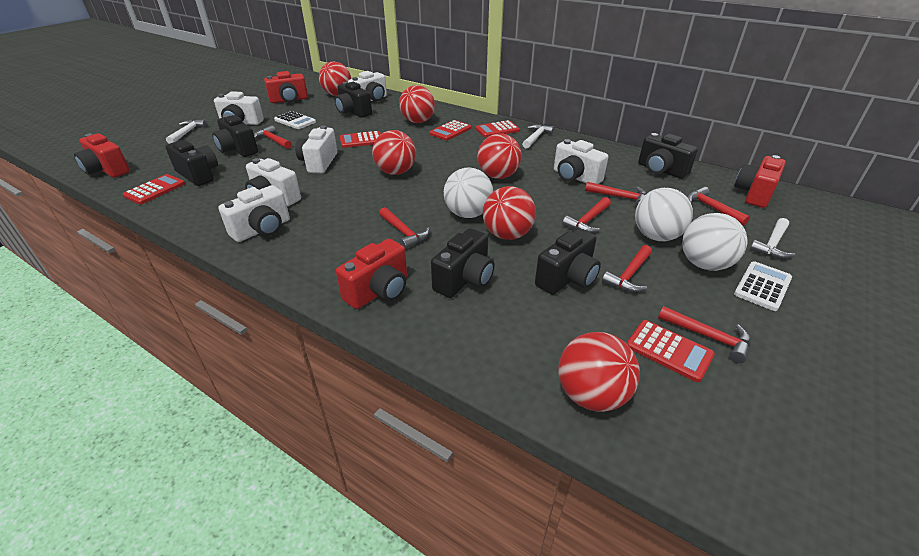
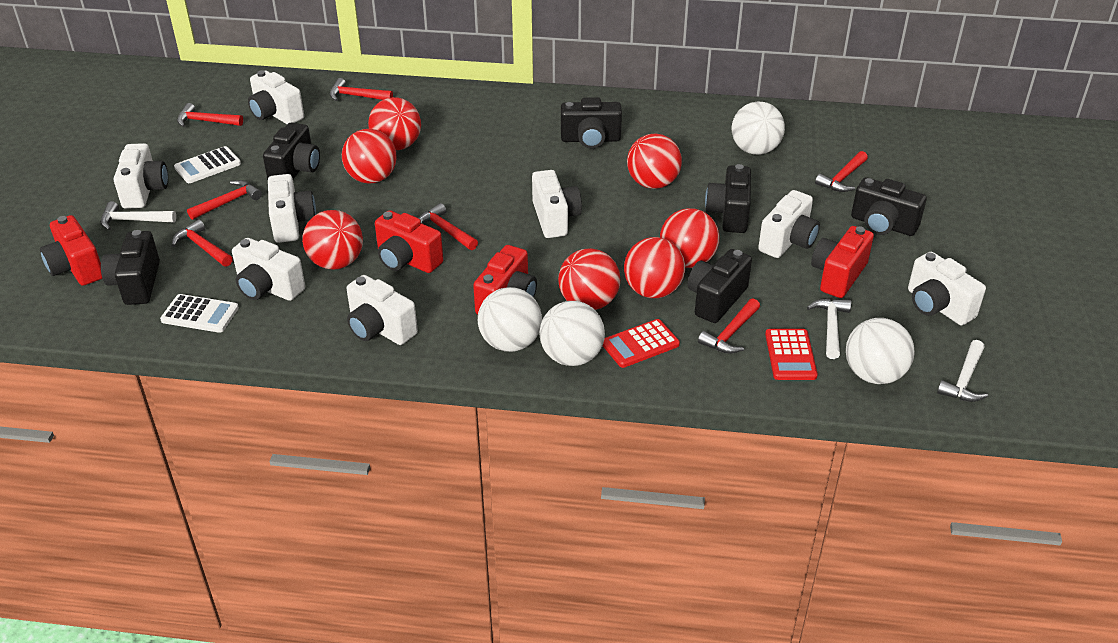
red ball: [319,62,351,96] [372,130,416,175] [399,85,435,123] [477,134,522,179] [483,186,536,240] [558,332,640,412] = 6 -> [302,210,363,270] [342,129,397,184] [368,97,421,150] [558,248,620,310] [624,237,685,298] [627,134,682,189] [660,208,720,268] = 7
red calculator: [123,174,185,205] [340,131,381,148] [429,120,471,141] [475,120,520,137] [627,320,715,382] = 5 -> [603,319,680,368] [765,329,818,380] = 2
white ball: [444,167,493,218] [635,188,693,241] [682,213,748,271] = 3 -> [478,287,542,352] [539,301,605,366] [732,102,785,155] [846,318,915,384] = 4
white camera: [214,91,264,125] [218,185,290,242] [245,158,301,206] [295,126,337,174] [348,71,387,101] [554,139,609,184] = 6 -> [114,143,168,209] [232,238,305,301] [248,70,304,124] [268,174,316,243] [346,275,418,345] [532,170,582,238] [758,190,820,258] [908,252,986,325] = 8

